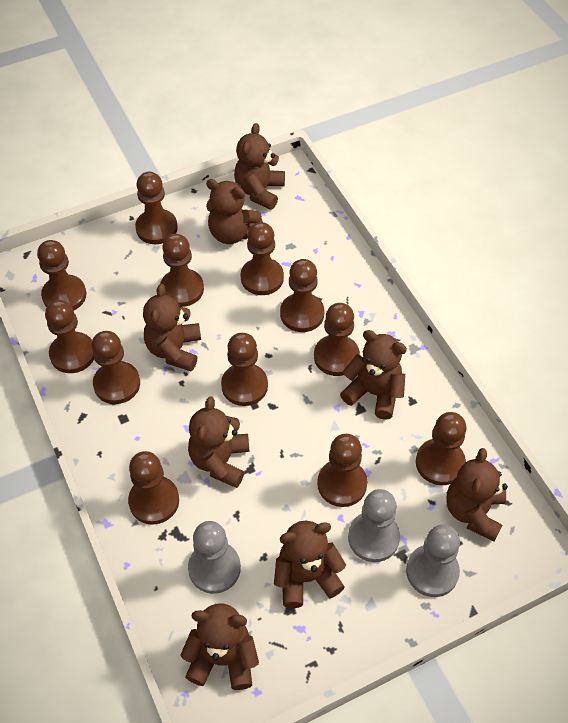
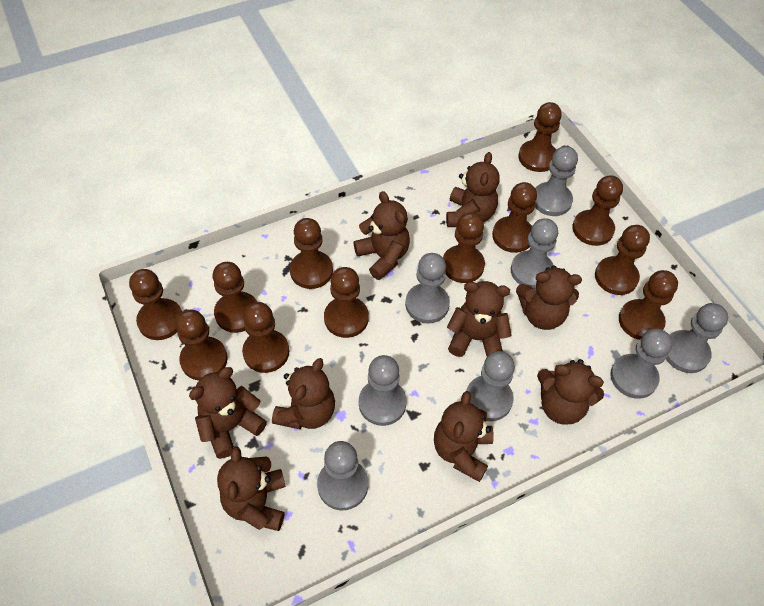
brown teddy bear: [143,284,201,371] [180,603,259,690] [188,396,249,488] [206,179,263,244] [234,123,285,210] [274,521,346,608] [340,330,407,420] [447,448,508,542] = 8 -> [189,367,267,459] [217,446,286,531] [272,358,335,429] [354,191,410,280] [434,391,494,482] [446,152,500,227] [447,281,512,357] [516,265,582,330] [537,359,604,425] = 9
grey pawn: [188,521,241,594] [348,489,400,562] [406,524,460,597] = 3 -> [317,441,368,510] [359,355,407,426] [405,253,450,324] [466,351,515,421] [511,218,558,289] [535,146,578,216] [610,328,672,399] [666,303,728,373] = 8

